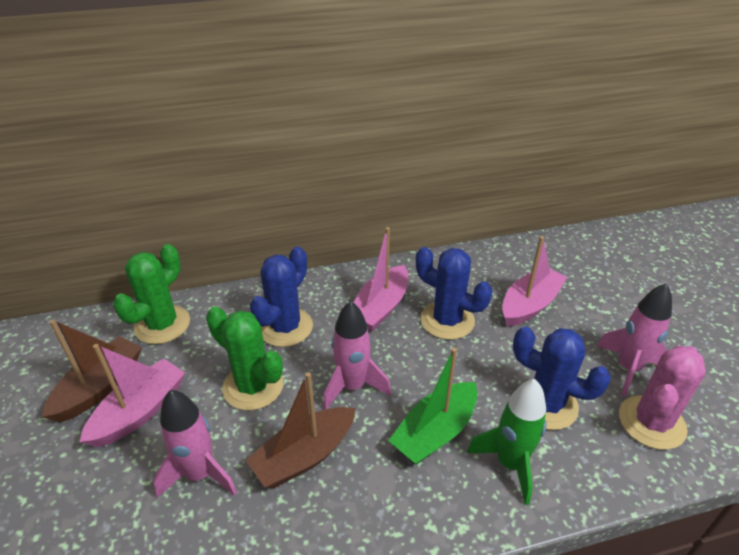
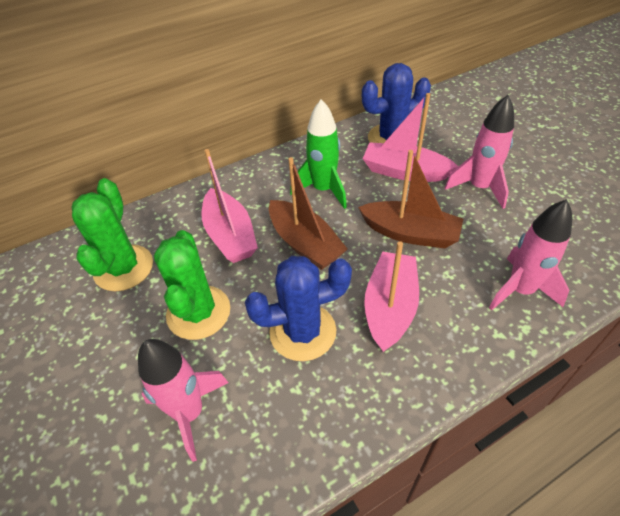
blue cactus: [250,246,313,347] [416,247,493,340] [513,327,611,430] = 3 -> [245,256,352,361] [362,63,431,143] = 2
green boat: [388,348,478,465] = 1 -> none = 0
pink cactus: [619,346,706,450] = 1 -> none = 0

